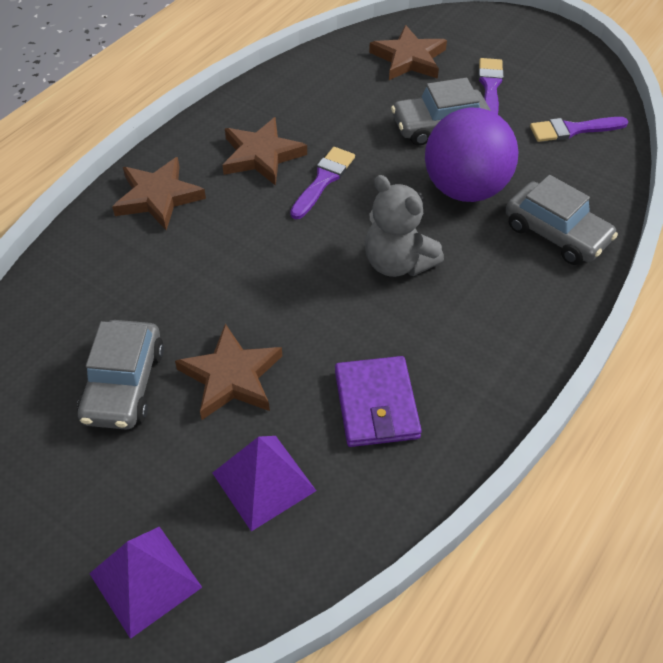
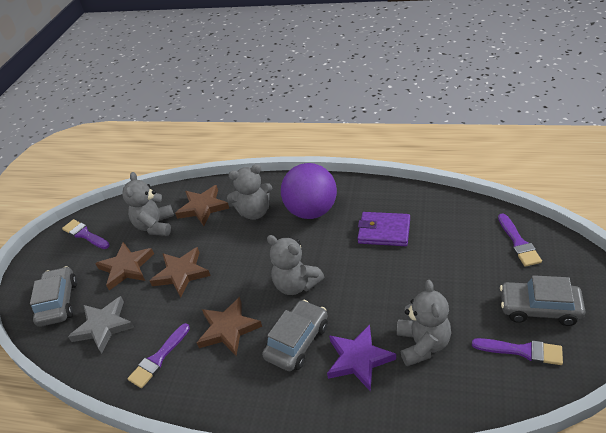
grey star: none = 0 -> [68,296,135,354] = 1
grey teddy bear: [365,175,444,277] = 1 -> [122,172,174,236] [227,164,272,220] [267,235,324,295] [397,280,451,366] = 4
purple brush: [290,147,355,219] [478,58,504,115] [530,117,629,142] = 3 -> [62,219,109,249] [128,323,190,388] [472,338,563,365] [498,213,542,267] = 4
purple pyramid: [89,526,202,639] [212,436,316,531] = 2 -> none = 0
purple star: none = 0 -> [327,324,396,391] = 1

